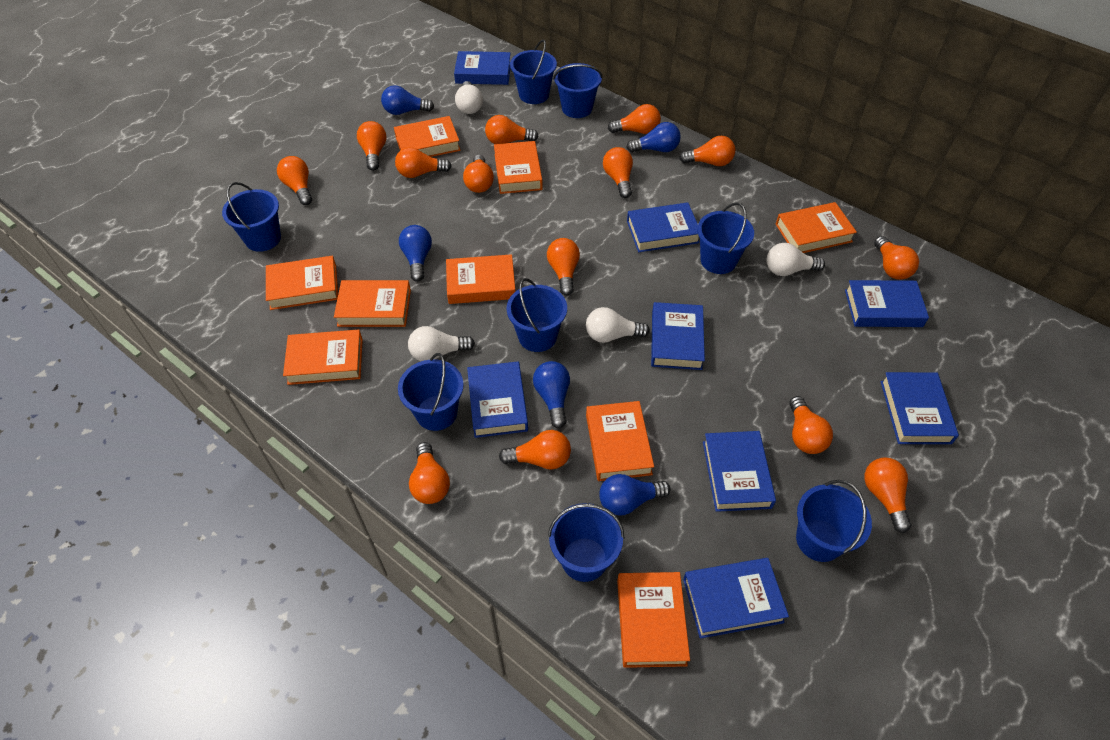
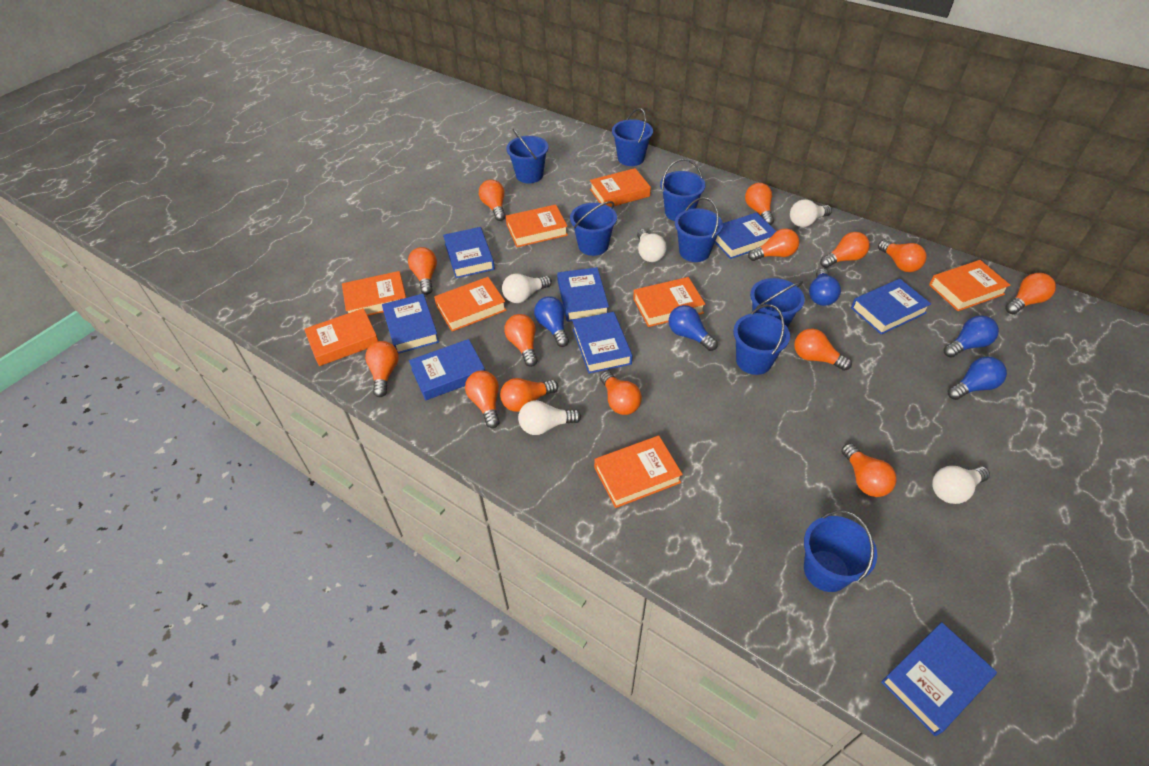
orange book: [266,256,338,310] [283,330,363,385] [334,280,411,327] [394,116,461,157] [446,254,515,304] [494,141,543,194] [586,401,654,481] [617,572,690,668] [776,202,857,253] = 9 -> [304,308,378,366] [342,271,406,316] [434,277,506,331] [506,204,568,247] [590,168,651,207] [594,436,683,508] [633,277,705,327] [929,260,1011,311] = 8
white light bulb: [408,326,475,361] [455,81,483,114] [586,307,650,343] [766,243,825,276] = 4 -> [502,273,552,303] [518,400,581,435] [637,229,666,262] [790,199,832,227] [932,466,990,504] = 5

